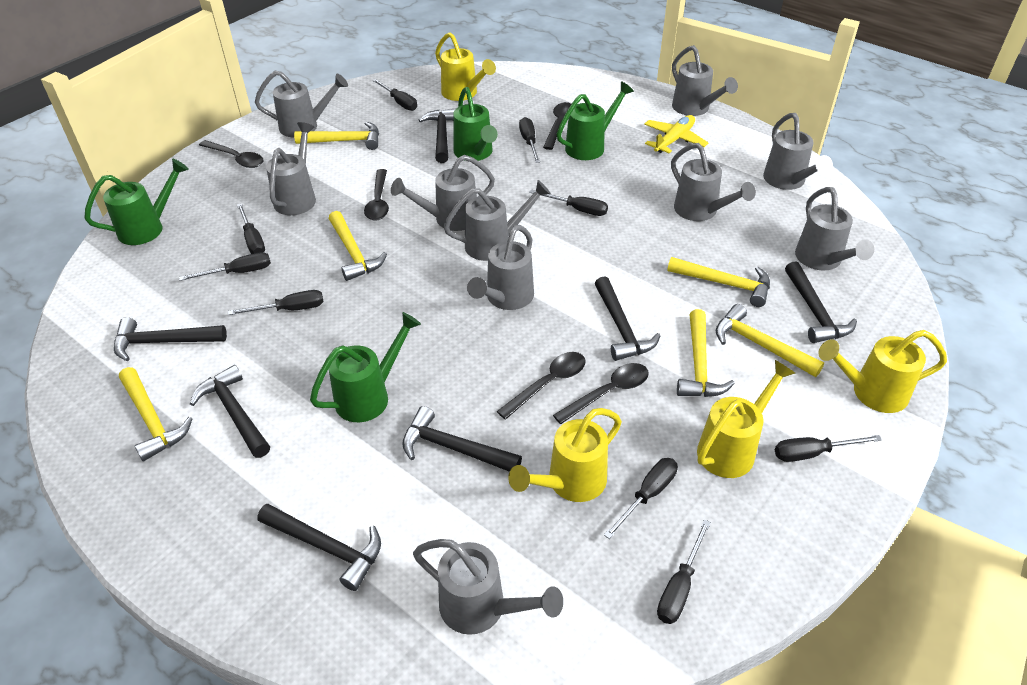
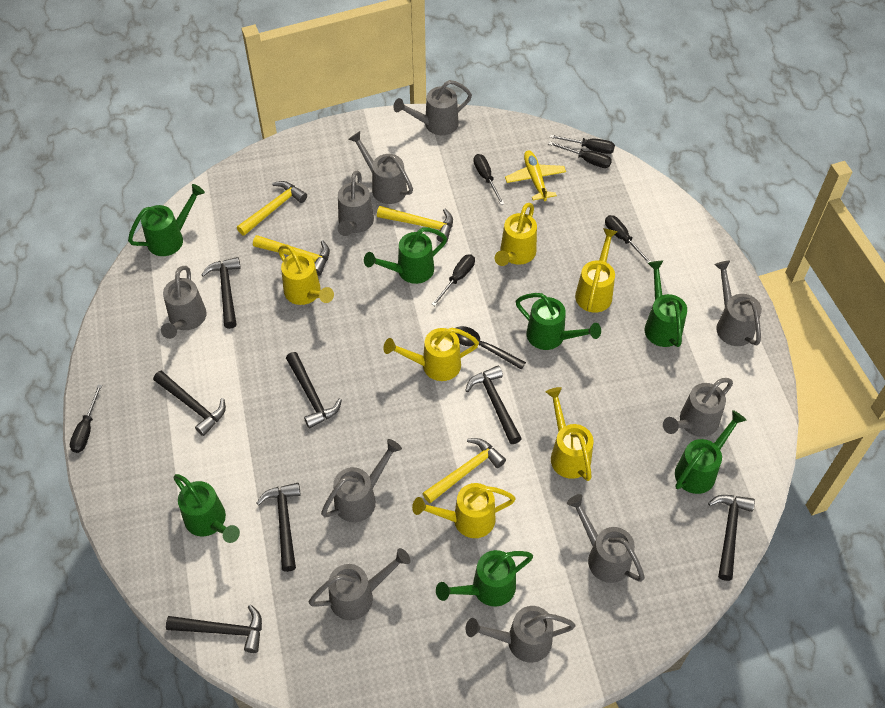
black screwdriver: [179,252,271,281] [228,290,323,315] [237,203,265,254] [372,79,417,111] [519,117,540,163] [529,190,608,216] [604,458,678,539] [657,520,711,624] [775,435,882,462] = 9 -> [70,385,102,453] [431,254,475,306] [473,154,504,205] [549,141,612,168] [550,135,615,154] [605,215,651,263] = 6
black spoon: [199,140,264,168] [364,169,389,221] [497,352,586,420] [543,102,571,150] [553,363,649,424] = 5 -> [456,326,526,370] = 1
green watering can: [84,158,189,245] [310,312,421,422] [453,87,498,161] [557,81,634,160] = 4 -> [128,184,205,256] [173,474,240,543] [364,227,447,284] [436,550,533,607] [516,293,601,350] [645,261,687,347] [675,410,747,494] = 7
yellow hammer: [119,367,193,461] [294,122,379,150] [329,211,387,281] [667,257,770,307] [677,309,735,397] [716,304,824,377] = 6 -> [237,181,307,236] [253,235,330,276] [377,206,453,242] [422,438,506,503] = 4
yellow watering can: [435,32,496,101] [508,408,622,502] [697,360,795,478] [818,330,947,413] = 4 -> [278,245,334,305] [383,328,479,381] [412,483,516,538] [495,203,537,266] [546,387,594,481] [575,228,618,313] = 6

